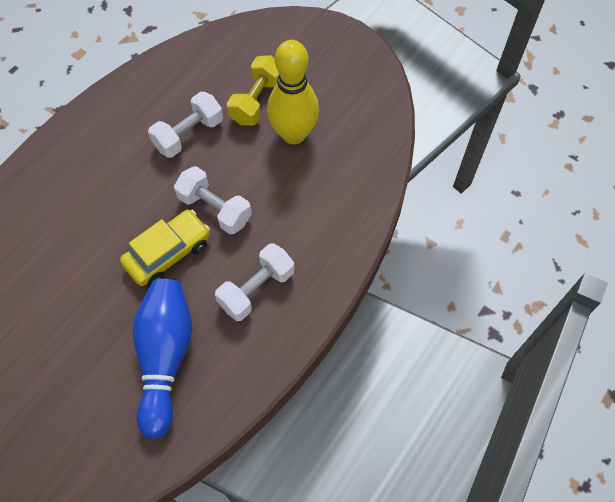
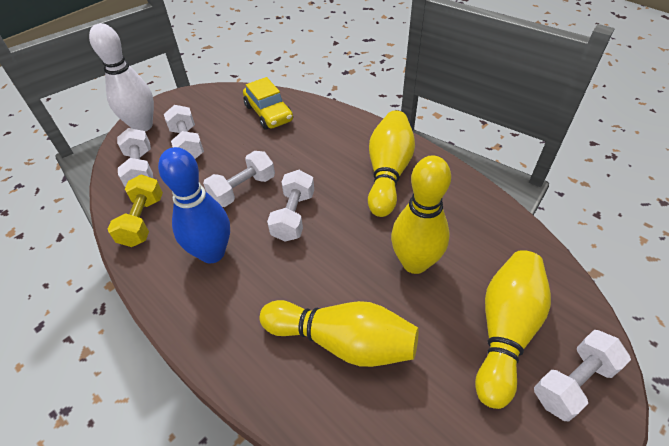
white bowling pin: none = 0 -> [89,23,154,131] = 1
white dumbbell: [148,92,223,158] [174,166,252,234] [215,243,295,321] = 3 -> [117,128,153,187] [164,105,204,159] [203,151,275,207] [267,170,314,242] [534,330,631,421] = 5
yellow bowling pin: [267,40,319,144] = 1 -> [259,300,419,367] [368,110,415,217] [391,155,451,274] [475,250,551,409] = 4

